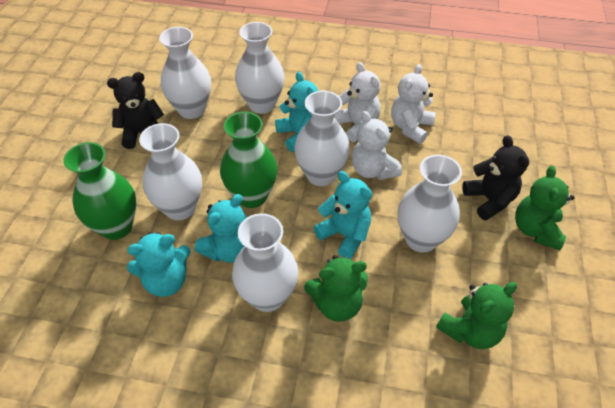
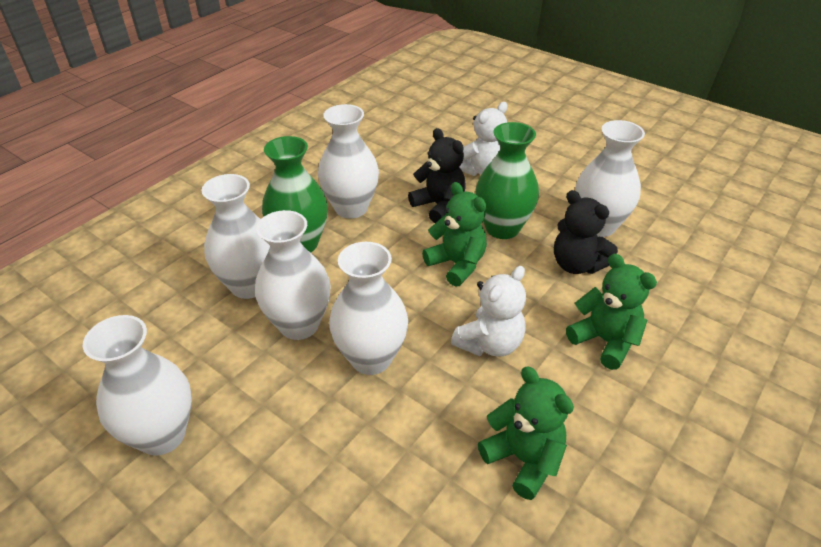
turquoise teddy bear: [127,232,191,297] [195,194,247,263] [275,72,319,152] [314,171,372,259] = 4 -> none = 0
white teddy bear: [334,62,381,142] [351,111,402,180] [391,64,436,144] = 3 -> [451,266,526,357] [459,102,508,176] = 2

